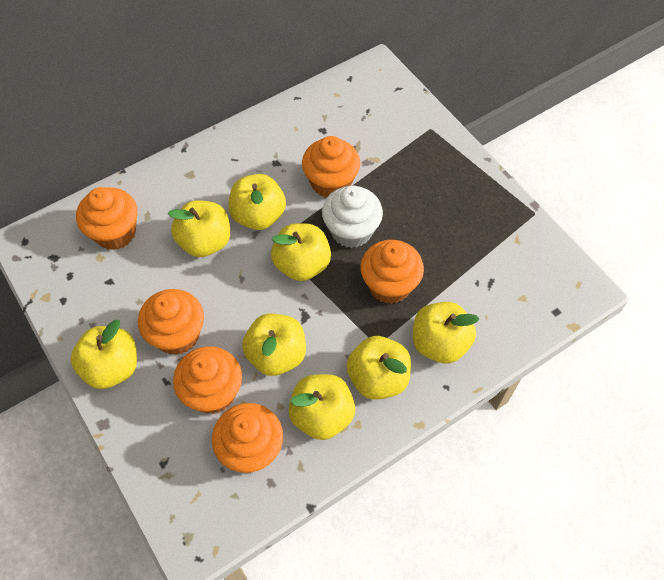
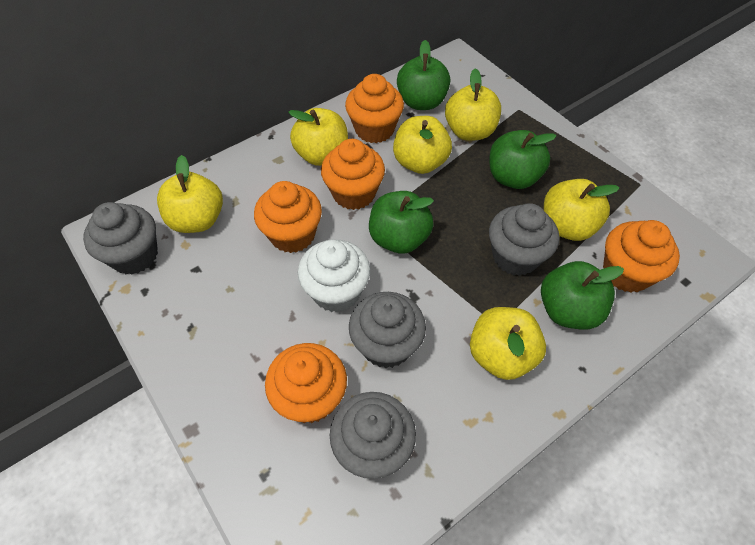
green apple: none = 0 -> [369,191,434,254] [397,40,450,110] [490,130,556,189] [541,261,624,330] = 4
grey cupcake: none = 0 -> [83,202,158,274] [330,392,416,479] [349,292,426,368] [489,203,559,276] = 4
orange cupcake: [76,187,138,250] [138,289,204,355] [173,346,242,414] [212,403,283,473] [302,136,360,198] [360,240,424,304] = 6 -> [254,181,322,253] [265,343,347,423] [321,139,385,210] [345,74,404,143] [603,220,680,293] = 5
yellow apple: [71,320,137,389] [168,200,230,257] [228,174,286,230] [242,314,306,376] [271,223,331,281] [288,374,355,440] [347,336,411,400] [413,302,479,363] = 8 -> [157,155,223,233] [288,108,348,166] [393,116,452,174] [445,68,501,140] [470,307,546,380] [544,179,619,241] = 6

